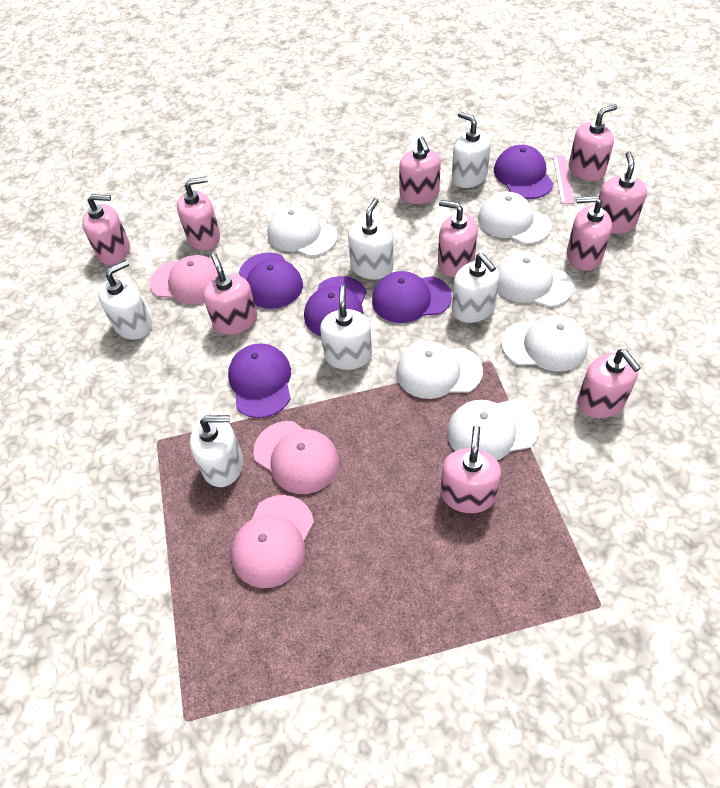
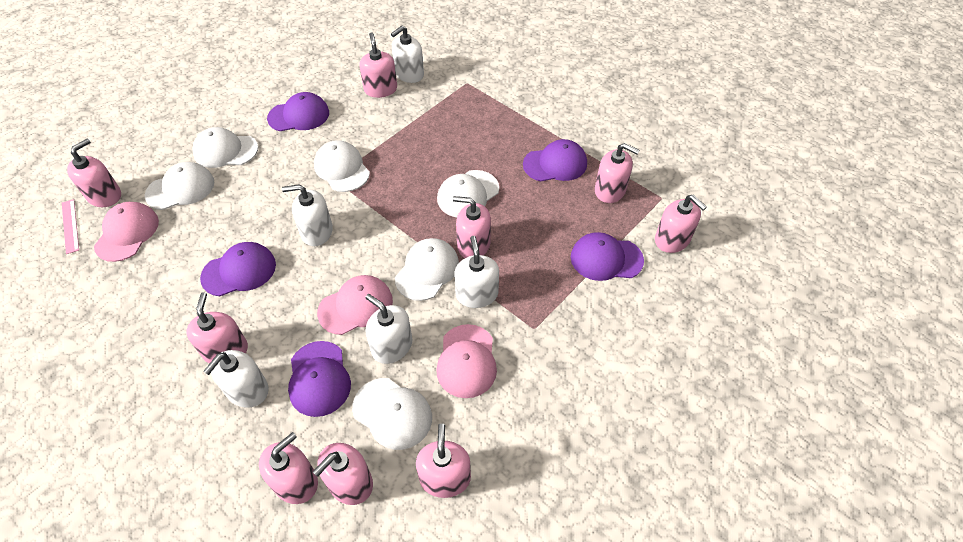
pink soap dispenser: [82,194,130,265] [177,176,220,251] [203,253,257,335] [399,136,441,204] [438,200,478,277] [441,425,501,513] [567,196,612,271] [569,104,617,181] [577,349,641,418] [599,152,647,234] = 10 -> [67,139,121,207] [186,292,248,364] [259,432,318,504] [313,443,373,505] [359,32,397,98] [416,423,471,498] [453,196,491,258] [595,143,640,203] [655,195,707,253] = 9
white soap dispenser: [98,260,152,340] [190,415,243,487] [320,285,372,370] [348,198,394,279] [452,112,491,188] [452,253,499,323] = 6 -> [203,350,269,408] [282,185,333,246] [365,294,412,364] [391,26,424,83] [454,236,499,308] = 5

